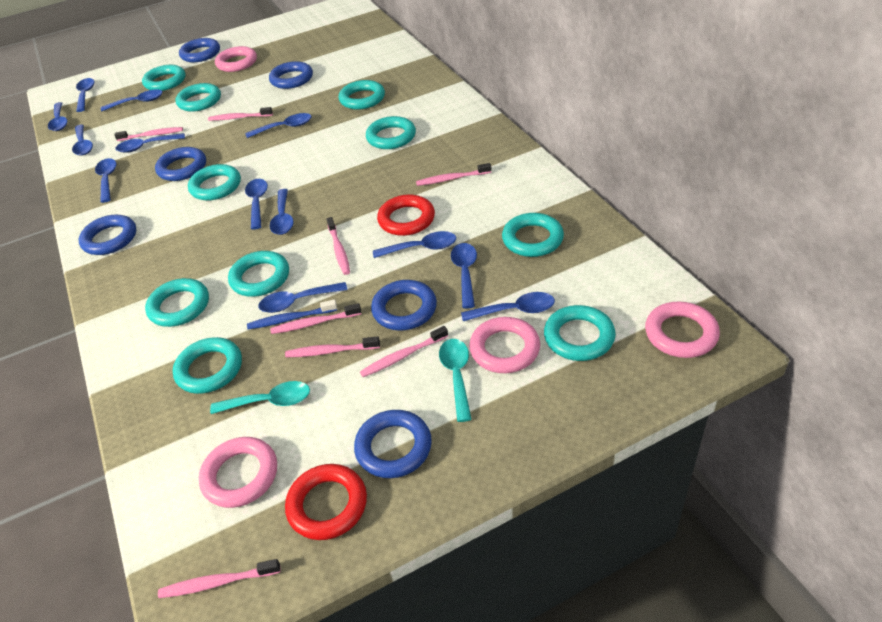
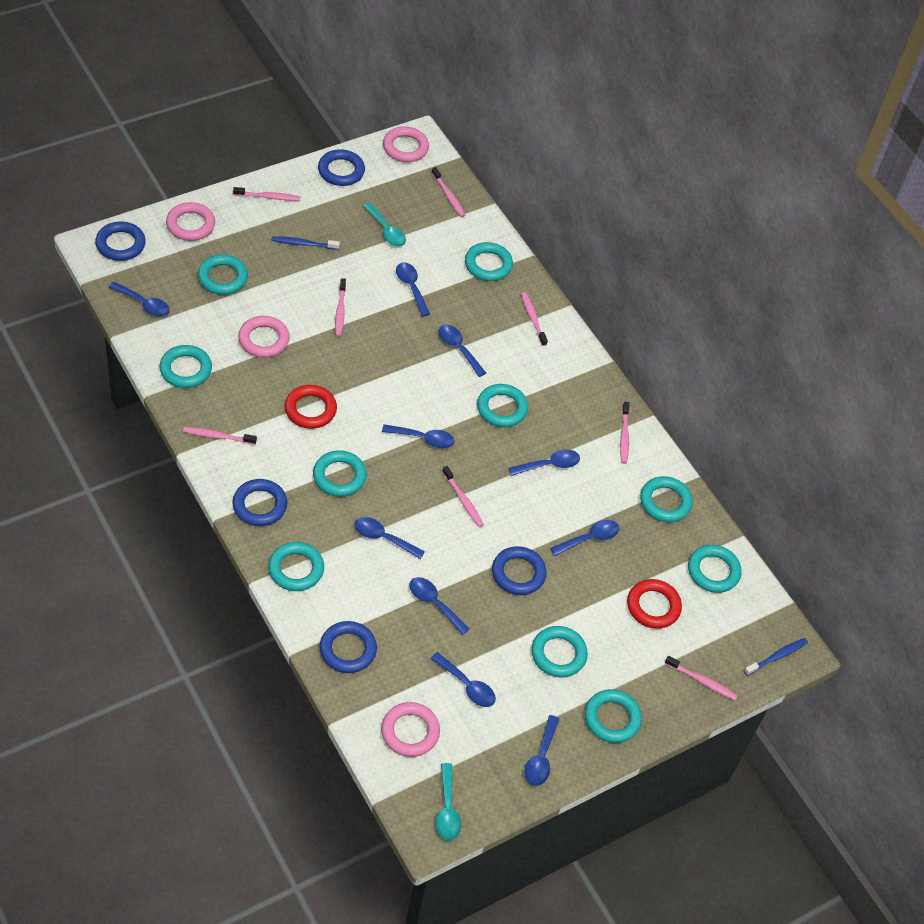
blue ring: [79,215,136,255] [155,147,206,181] [179,38,220,62] [269,61,313,89] [354,410,432,478] [371,280,437,331] = 6 -> [95,221,146,261] [232,479,288,526] [318,149,365,186] [319,621,377,673] [492,546,547,595] = 5
blue spoon: [48,102,67,131] [72,124,93,156] [76,78,94,112] [95,158,117,203] [101,89,163,111] [115,133,185,153] [245,113,311,138] [245,179,268,229] [258,282,348,313] [270,189,294,235] [373,231,456,258] [451,243,477,308] [461,292,555,321] = 13 -> [108,282,170,317] [354,517,425,559] [382,424,454,448] [396,262,430,317] [409,577,470,635] [430,652,496,707] [439,325,486,377] [509,449,580,476] [524,715,559,786] [550,520,619,556] = 10
blue toothbrush: [247,299,337,329] = 1 -> [272,236,340,250] [744,638,808,676] = 2

